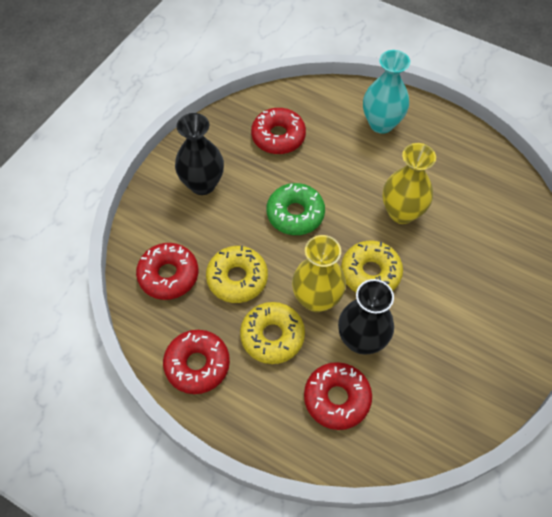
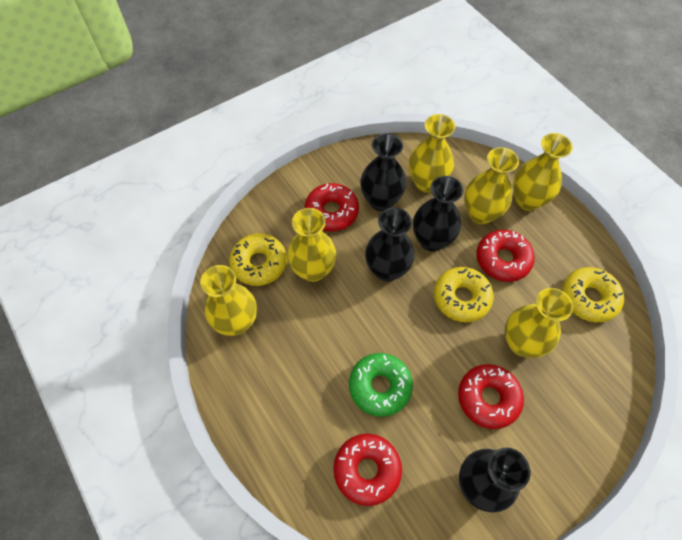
black vase: [175,113,224,195] [338,279,394,355] = 2 -> [360,133,406,211] [365,207,415,282] [413,176,463,252] [459,448,530,512] = 4
turquoise vase: [363,50,410,134] = 1 -> none = 0
yellow vase: [292,235,346,312] [382,143,436,224] = 2 -> [200,265,257,336] [287,208,336,282] [409,114,455,193] [464,147,519,224] [505,288,573,358] [513,133,573,211] = 6

